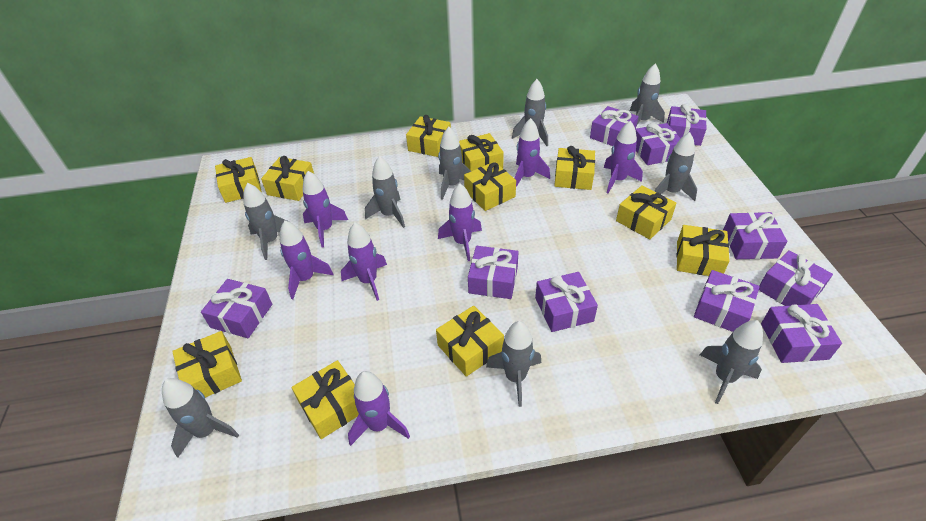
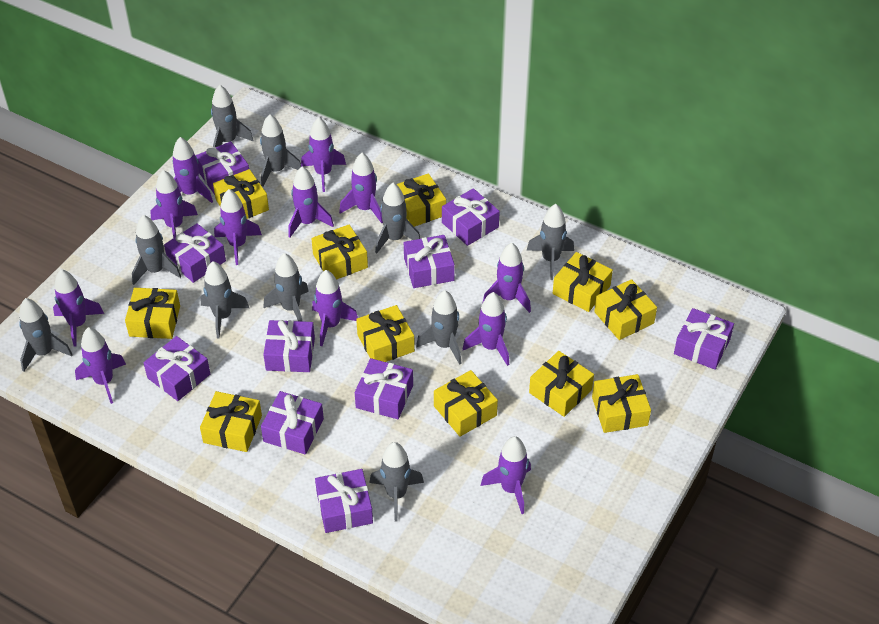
grey rocket: [162,378,239,457] [243,183,289,260] [365,156,405,228] [438,127,471,200] [486,321,541,407] [512,79,548,146] [630,63,665,125] [655,132,697,201] [700,320,763,404] = 9 -> [19,298,73,372] [132,215,181,285] [200,261,249,338] [211,85,254,147] [260,114,301,187] [263,253,309,321] [370,442,424,521] [375,183,420,253] [416,290,462,365] [526,204,574,280] = 10
purple rocket: [280,220,333,299] [303,171,348,247] [341,223,387,301] [348,371,410,446] [438,183,482,261] [514,118,550,187] [604,121,643,193] = 7 -> [53,269,104,347] [75,327,126,404] [150,170,198,238] [173,137,213,203] [214,189,262,265] [288,166,334,238] [301,117,346,192] [312,270,358,346] [339,153,383,223] [463,292,509,366] [481,436,531,514] [482,243,531,313] = 12

